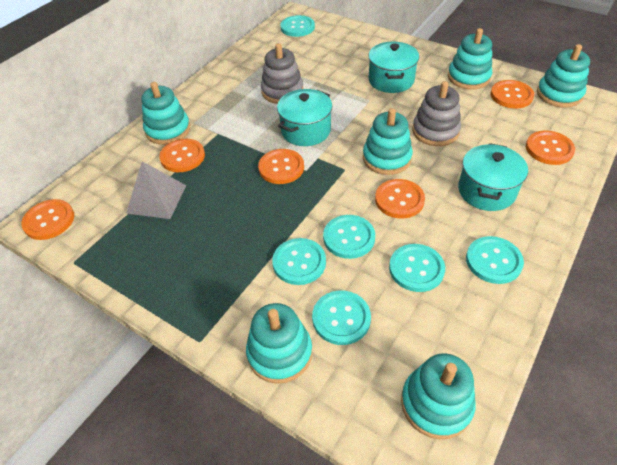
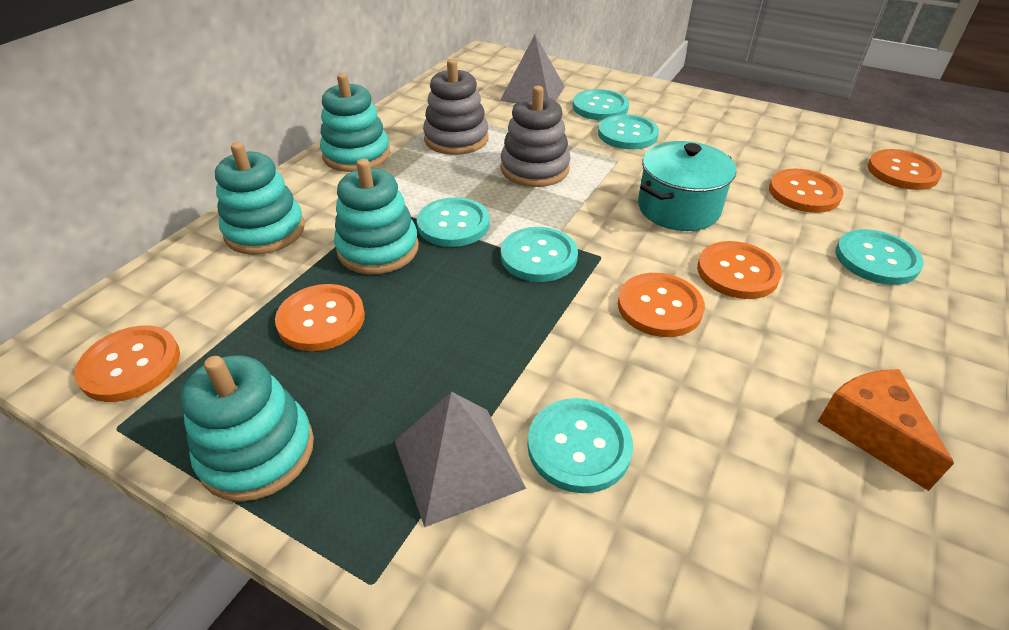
grey pyramid: [126,161,187,219] = 1 -> [395,392,526,527] [500,35,565,103] = 2
orange cheese: none = 0 -> [817,369,954,491] = 1
turquoise pot: [277,89,332,146] [368,41,419,93] [458,143,528,211] = 3 -> [638,141,736,231] = 1
turquoise stacking toy: [141,82,190,145] [246,303,312,384] [363,108,413,175] [401,353,476,439] [448,28,492,90] [537,44,590,108] = 6 -> [181,355,314,502] [215,142,305,255] [320,73,390,172] [334,159,419,274] = 4

